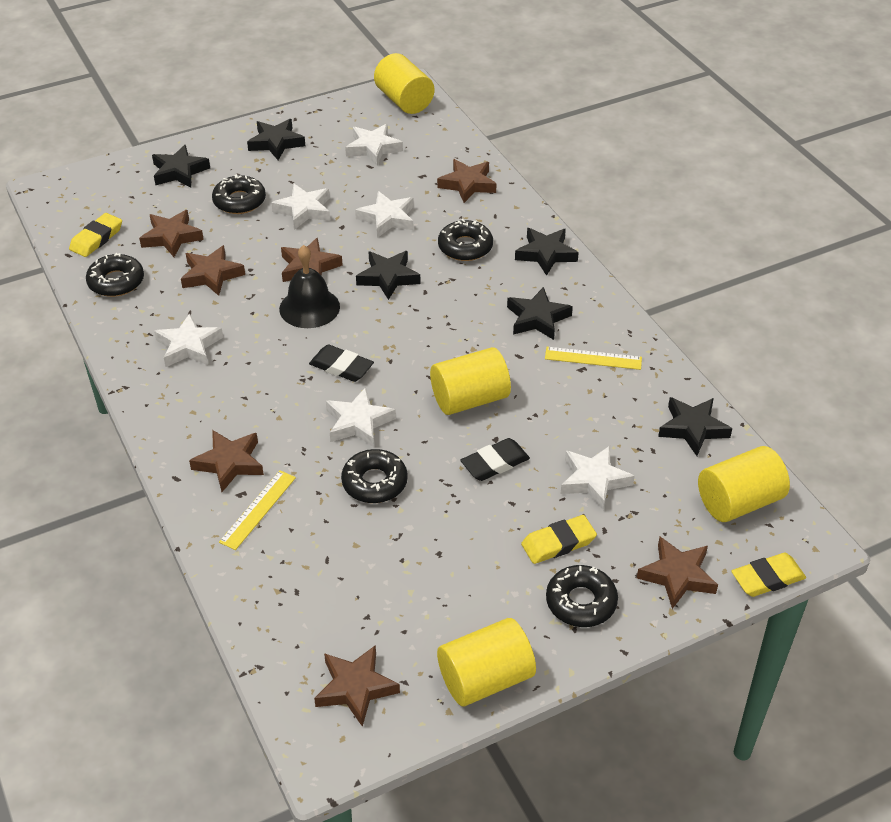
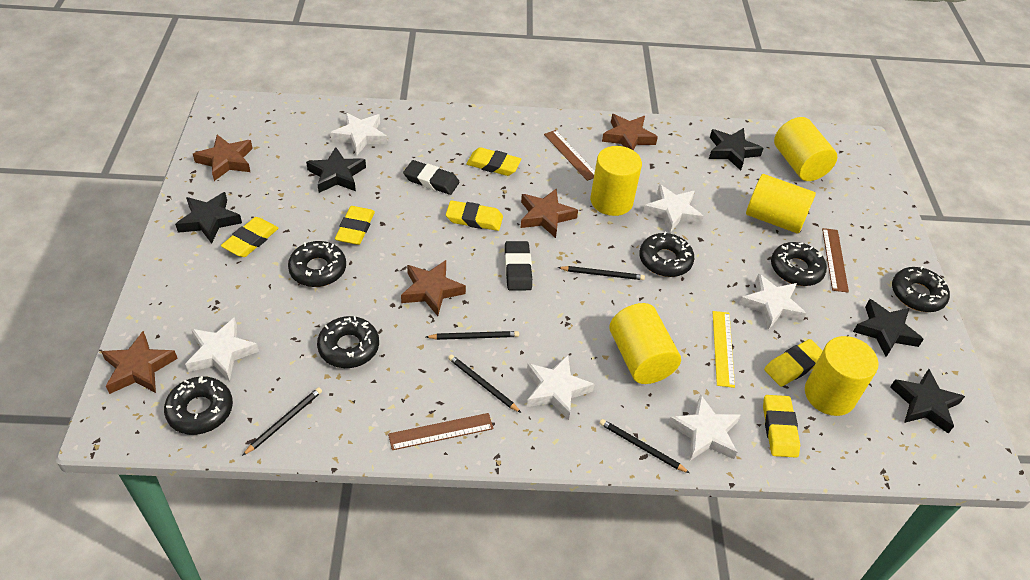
black bell: [279,245,340,328] = 1 -> none = 0
black donut: [86,253,144,297] [212,174,266,214] [341,449,408,503] [438,219,493,261] [546,565,618,627] = 5 -> [164,376,233,435] [288,241,346,287] [317,316,379,368] [639,232,694,277] [771,242,827,286] [892,266,950,312] = 6
black pencil: none = 0 -> [242,387,322,456] [426,331,519,340] [448,355,521,413] [557,266,645,280] [599,419,690,473] = 5
black star: [152,145,210,188] [247,119,305,160] [356,251,421,300] [507,287,573,340] [515,228,579,276] [658,397,733,456] = 6 -> [175,192,242,244] [306,147,366,193] [709,128,764,171] [853,299,924,357] [890,369,965,434] = 5
brown ruler: none = 0 -> [388,413,493,450] [544,130,595,181] [822,228,849,293] = 3
brown star: [139,210,204,257] [181,245,245,296] [189,430,264,492] [281,238,343,282] [314,645,400,727] [437,159,496,203] [637,537,718,609] = 7 -> [101,331,178,394] [193,135,253,181] [401,260,466,316] [520,189,578,238] [602,114,658,150] = 5
yellow cylinder: [374,53,435,114] [430,347,511,415] [437,618,536,706] [698,446,790,522] = 4 -> [590,146,642,216] [609,303,681,384] [746,174,816,234] [774,117,837,181] [805,336,878,416] = 5
yellow eraser: [69,213,122,257] [521,515,597,564] [731,553,806,597] = 3 -> [221,217,279,257] [335,206,375,245] [446,200,503,231] [466,147,522,176] [763,395,800,458] [764,339,823,387] = 6
yellow ruler: [219,470,296,550] [545,347,642,370] = 2 -> [713,311,735,388] = 1

